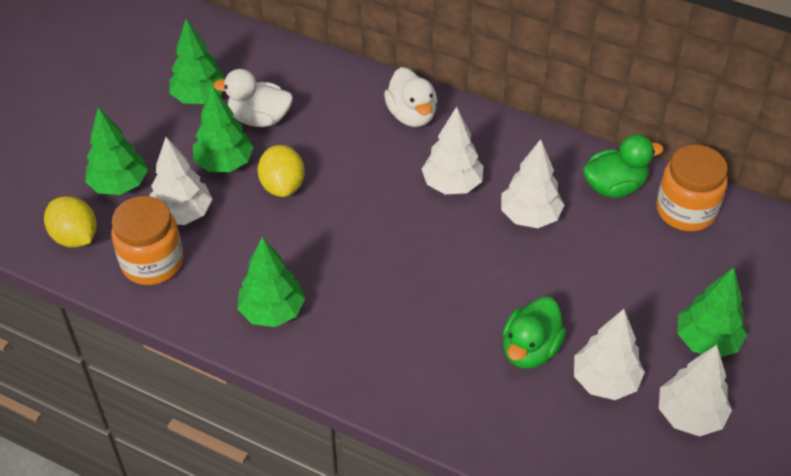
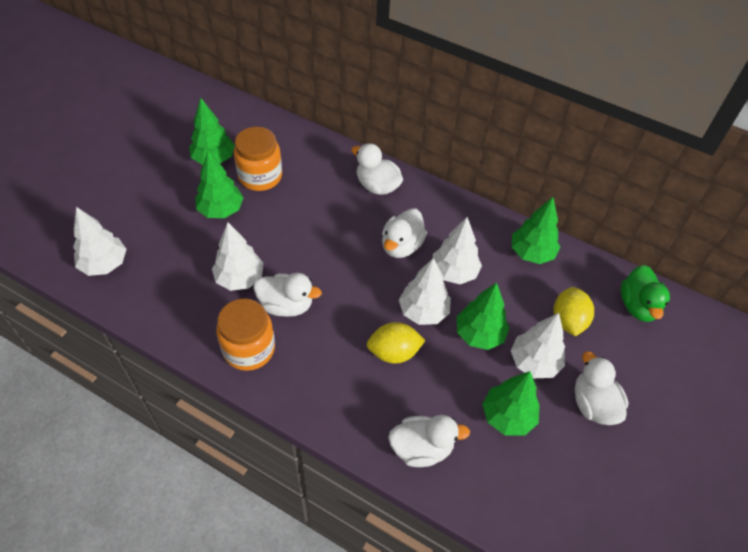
green duck: [503,297,566,369] [583,135,664,198] = 2 -> [621,265,670,322] = 1
white duck: [213,69,293,127] [384,67,437,127] = 2 -> [253,273,322,317] [351,143,403,195] [382,208,427,258] [388,415,470,467] [575,351,629,425] = 5

